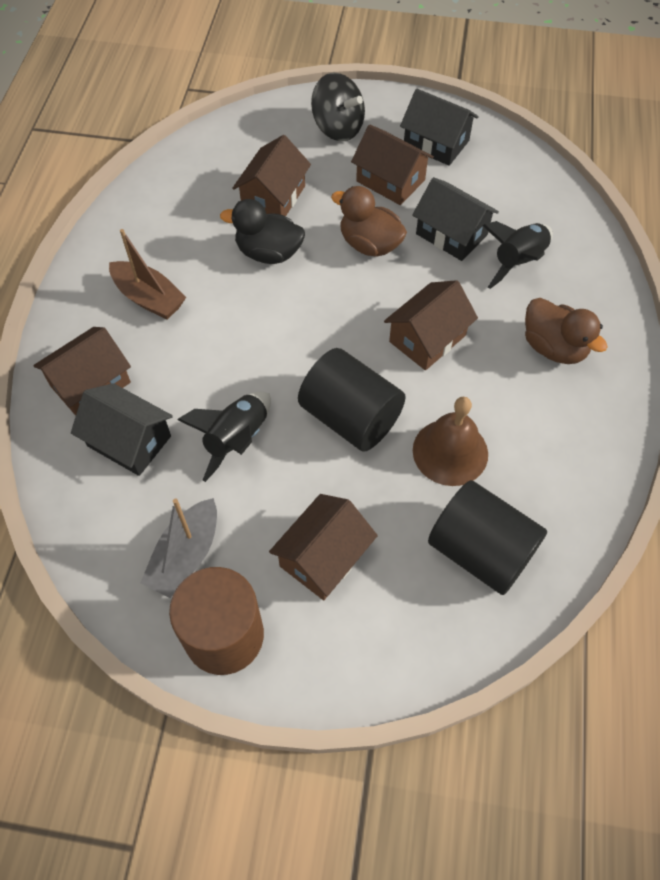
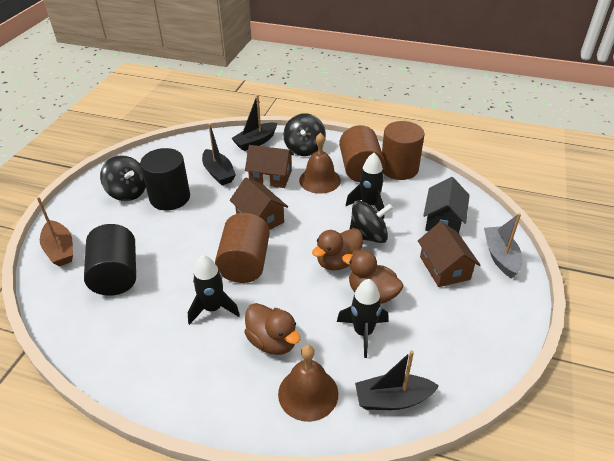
black boat: none = 0 -> [202,124,236,185] [231,95,277,151] [355,350,439,410] = 3
black duck: [220,199,305,264] = 1 -> none = 0
black house: [71,383,173,476] [400,88,479,166] [412,177,499,261] = 3 -> [423,177,470,233] = 1
black rocket: [177,392,271,482] [483,221,553,289] = 2 -> [188,255,240,325] [337,279,389,358] [346,153,385,219] = 3
black spinning top: [311,73,365,141] = 1 -> [100,155,146,201] [283,113,326,156] [349,200,393,243] = 3
brown bell: [413,397,488,486] = 1 -> [278,345,338,422] [299,133,341,194] = 2
brown cylinder: [169,567,264,675] = 1 -> [215,213,270,283] [339,125,385,182] [382,121,425,180] = 3
brown duck: [331,186,407,257] [525,298,608,364] = 2 -> [244,303,301,355] [312,228,363,271] [342,250,403,304] = 3
brown house: [33,327,131,416] [232,135,311,216] [269,494,378,600] [351,124,434,205] [384,280,478,370] = 5 -> [230,178,288,230] [245,145,294,188] [418,221,480,287] = 3

